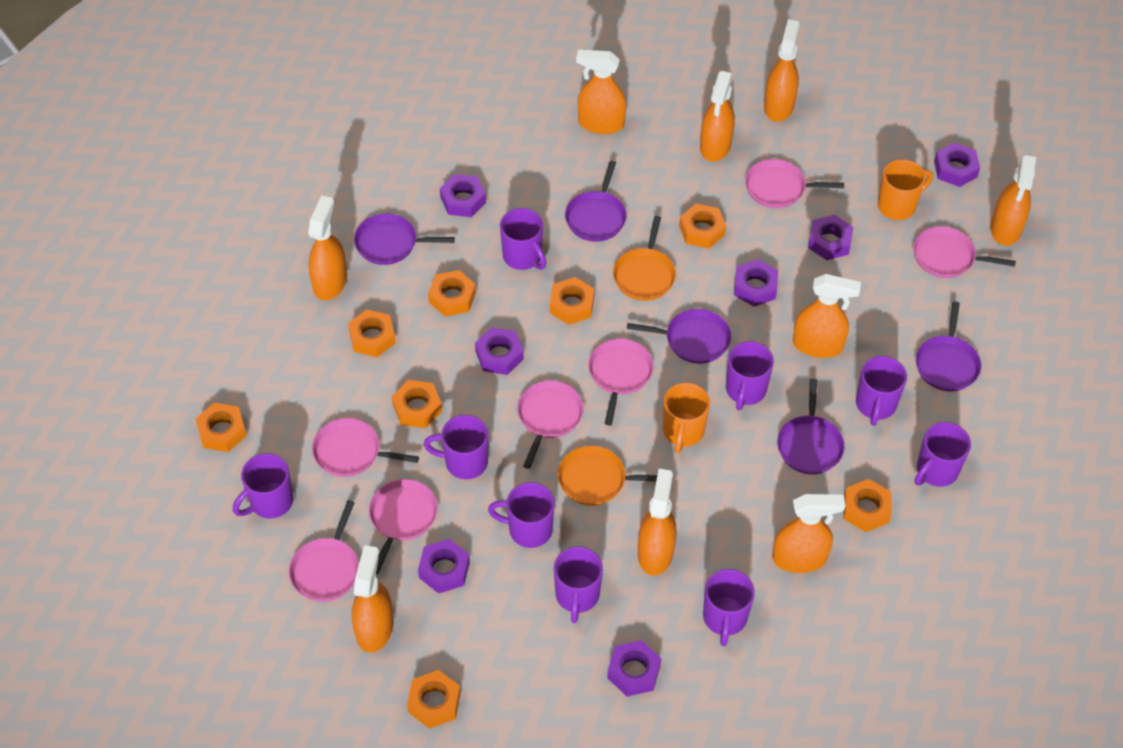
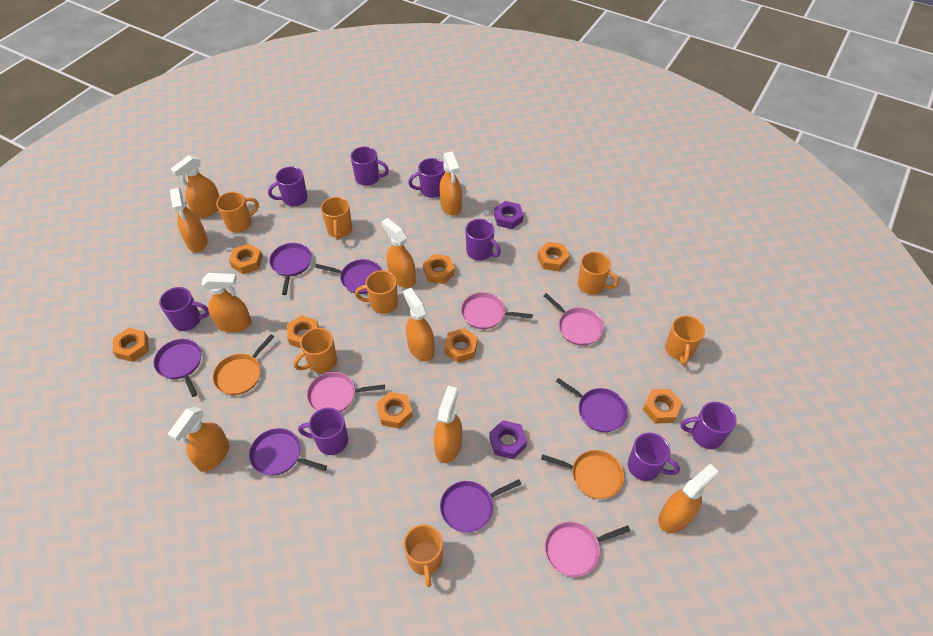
orange mug: [663,382,710,453] [878,159,933,220] = 2 -> [216,192,259,232] [294,328,337,373] [321,197,352,240] [355,270,398,314] [404,524,443,587] [578,252,619,295] [665,316,705,365] = 7
pink pan: [289,500,359,602] [312,418,419,477] [369,479,438,574] [517,380,584,469] [588,339,654,426] [745,159,844,208] [913,226,1016,278] = 7 -> [307,372,385,412] [461,292,533,329] [543,293,604,346] [545,522,630,577] = 4
purple mug: [233,453,294,519] [424,415,488,479] [488,482,555,548] [500,208,546,270] [554,546,603,623] [703,569,755,646] [726,341,774,410] [856,356,907,426] [915,422,971,487] = 9 -> [159,287,209,331] [268,166,308,206] [298,407,348,455] [350,146,389,186] [408,158,445,198] [465,219,501,261] [628,433,680,481] [681,402,737,449] = 8
purple nut: [418,539,470,594] [440,174,486,217] [475,327,524,375] [607,640,661,697] [734,259,778,307] [808,215,853,260] [934,142,980,187] = 7 -> [489,420,527,459] [494,201,523,229] = 2
purple pan: [354,214,455,265] [565,161,626,242] [627,309,731,364] [777,379,844,474] [916,301,981,391] = 5 -> [154,339,201,397] [249,428,327,476] [269,243,312,295] [315,259,382,294] [440,479,521,532] [556,378,628,432] = 6

